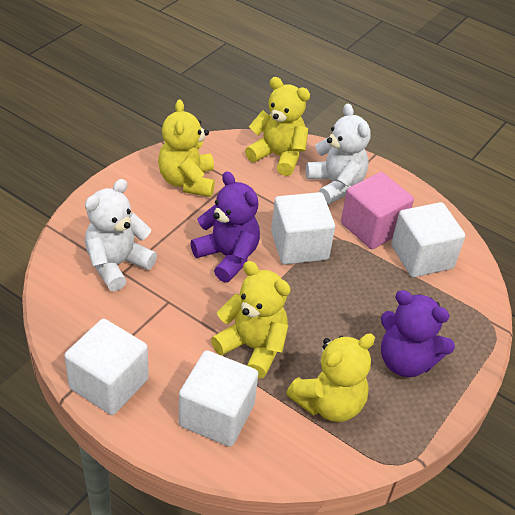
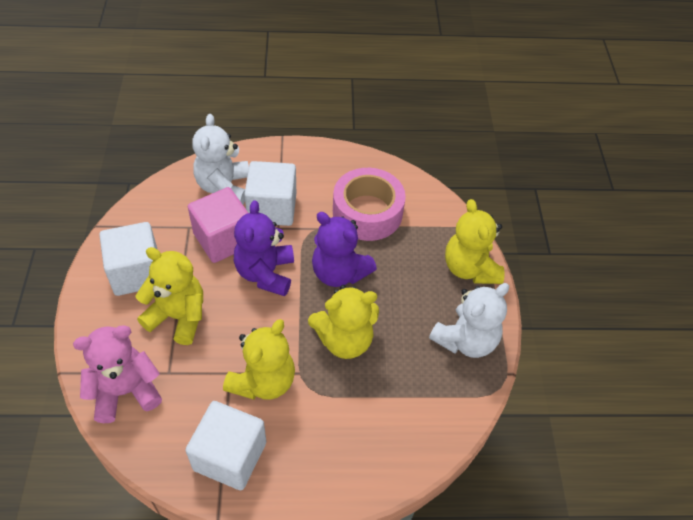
pink tape: none = 0 -> [333,168,406,241] = 1
pink teddy bear: none = 0 -> [73,325,162,423] = 1
white cube: [64,319,149,415] [179,350,258,447] [271,192,335,265] [391,202,465,277] = 4 -> [99,222,158,296] [185,401,266,490] [244,161,296,226] = 3

